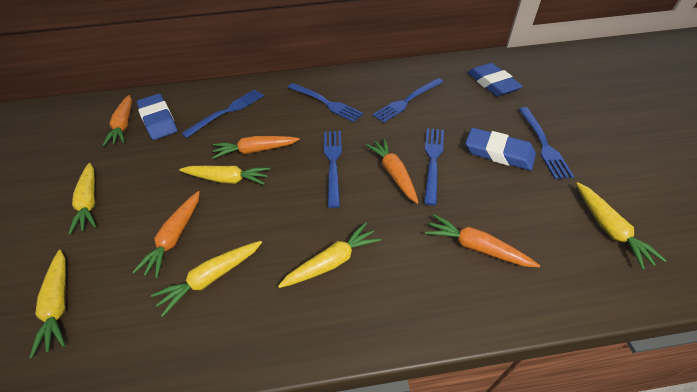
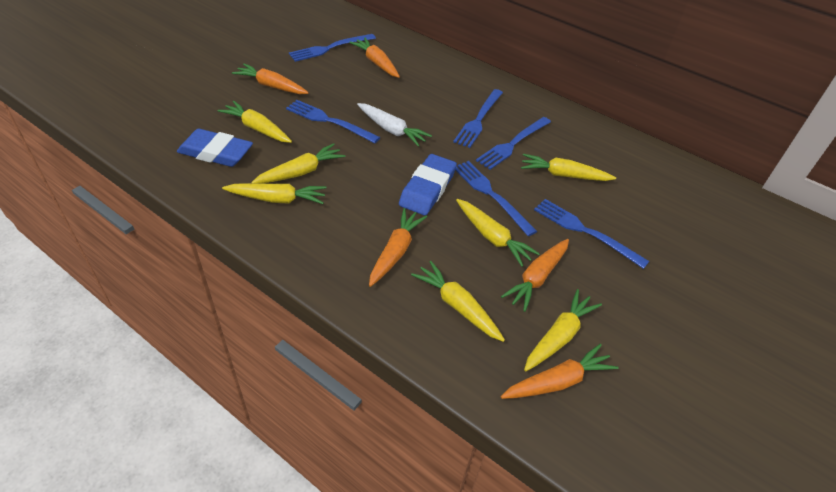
blue eraser: [137,94,177,140] [465,128,536,171] [468,63,523,97] = 3 -> [177,129,253,167] [399,154,457,215] = 2
white carrot: none = 0 -> [357,103,432,147] = 1
yellow carrot: [29,250,66,358] [69,163,96,235] [151,241,262,317] [179,165,270,185] [278,222,381,288] [576,182,667,270] = 6 -> [218,101,292,143] [222,183,327,204] [251,143,345,183] [411,261,505,342] [456,199,540,267] [521,154,616,181] [524,289,602,371] = 7

